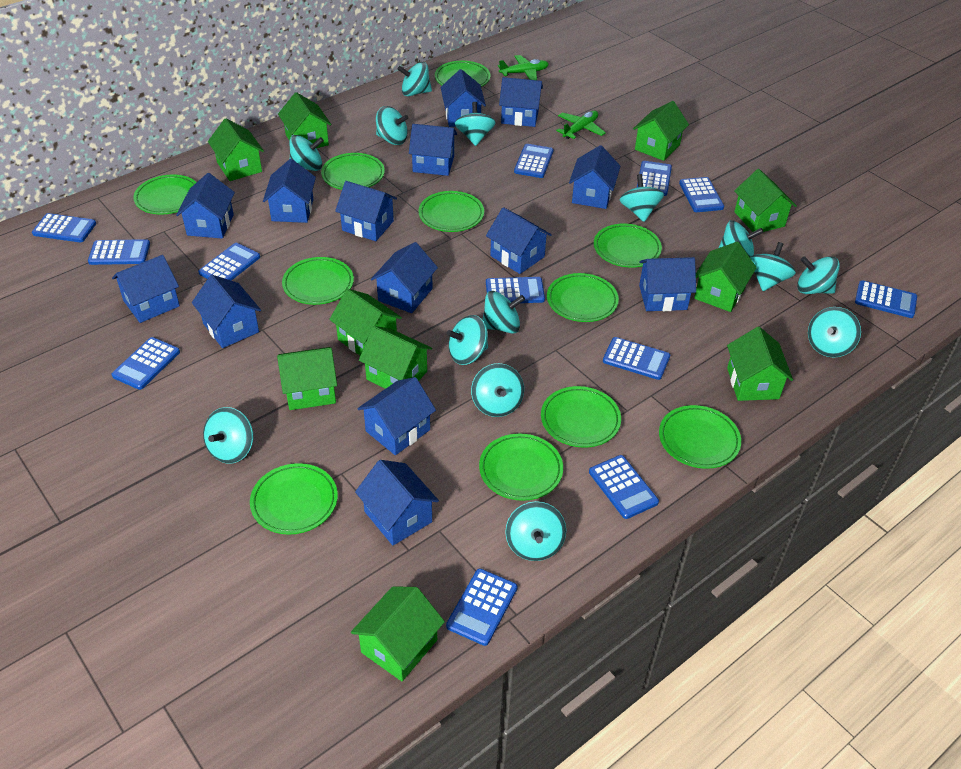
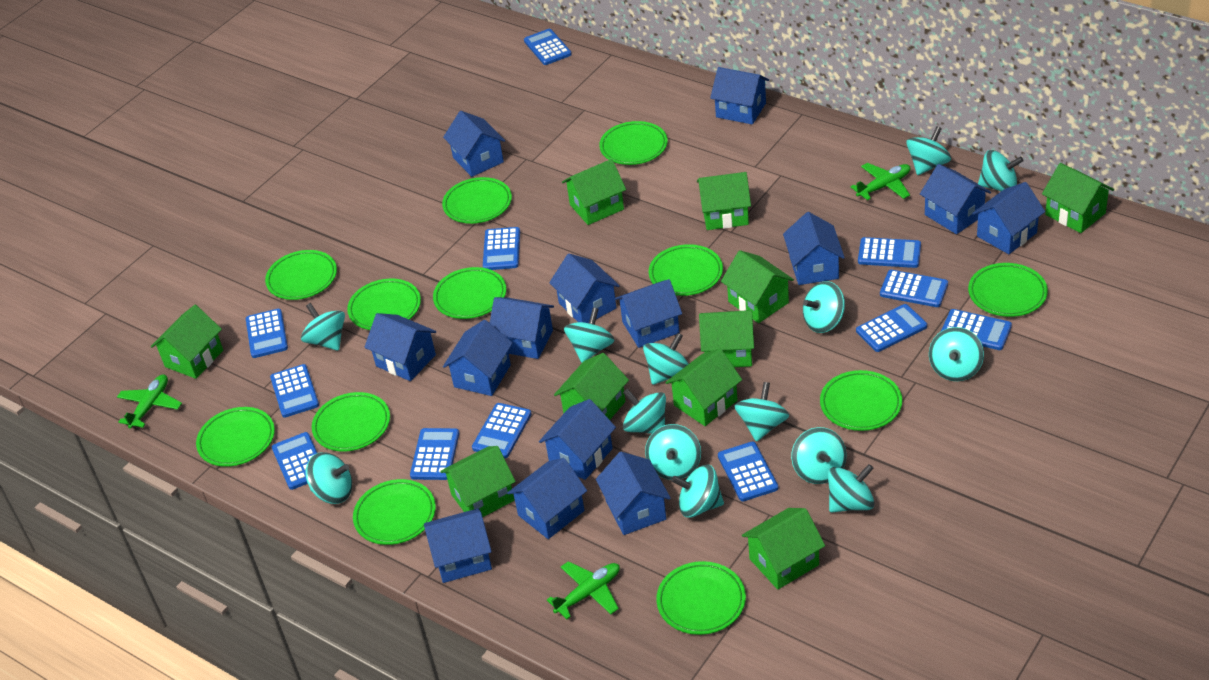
green plane: [498,55,549,80] [556,111,606,139] = 2 -> [117,375,182,429] [547,561,620,619] [851,163,911,200] = 3
green plate: [133,174,197,215] [250,463,338,535] [282,257,354,305] [321,153,385,190] [418,191,484,232] [435,61,490,87] [479,433,563,501] [541,386,621,448] [547,273,619,322] [594,224,662,268] [659,405,741,469] = 11 -> [196,407,275,467] [265,250,337,300] [312,392,390,452] [347,279,421,330] [353,479,436,545] [433,267,506,319] [442,177,512,224] [599,121,668,165] [649,244,723,296] [656,561,746,635] [820,370,902,431] [968,263,1048,317] = 12

